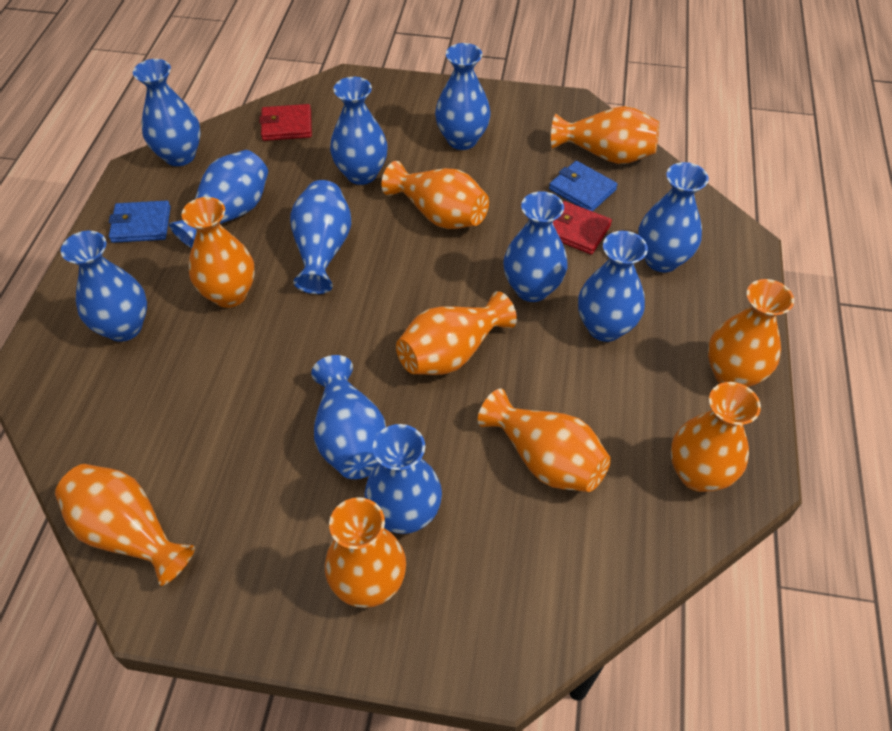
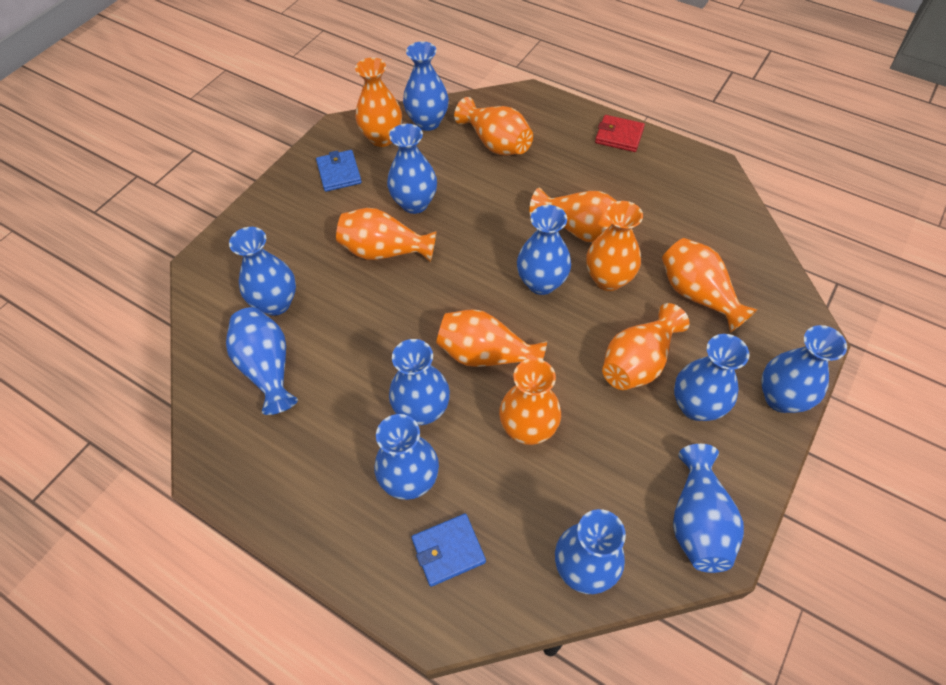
red wallet: [259,104,312,141] [553,201,612,255] = 2 -> [595,115,645,152] = 1

